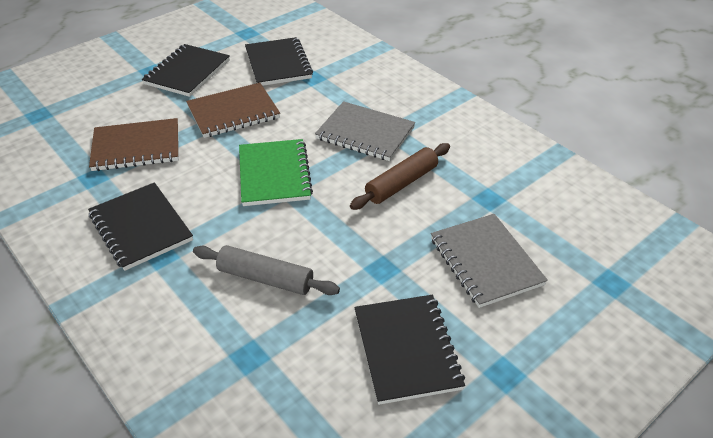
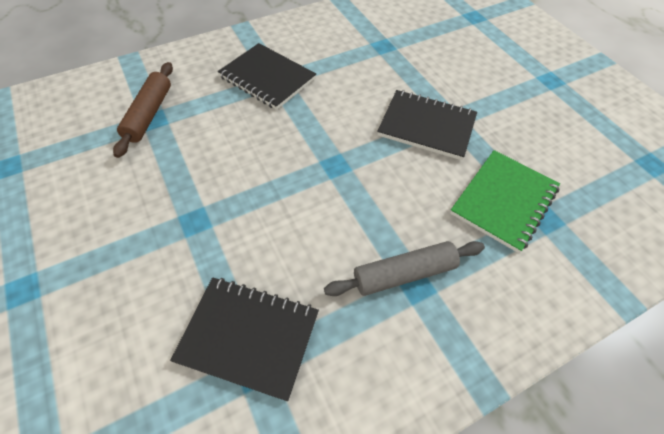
black notebook: [88,182,193,271] [142,44,230,97] [245,37,313,86] [354,295,465,405] = 4 -> [170,277,319,401] [218,43,316,110] [377,90,477,160] = 3
brown notebook: [89,118,179,171] [186,83,280,138] = 2 -> none = 0
grey notebook: [315,101,415,161] [431,214,548,308] = 2 -> none = 0

